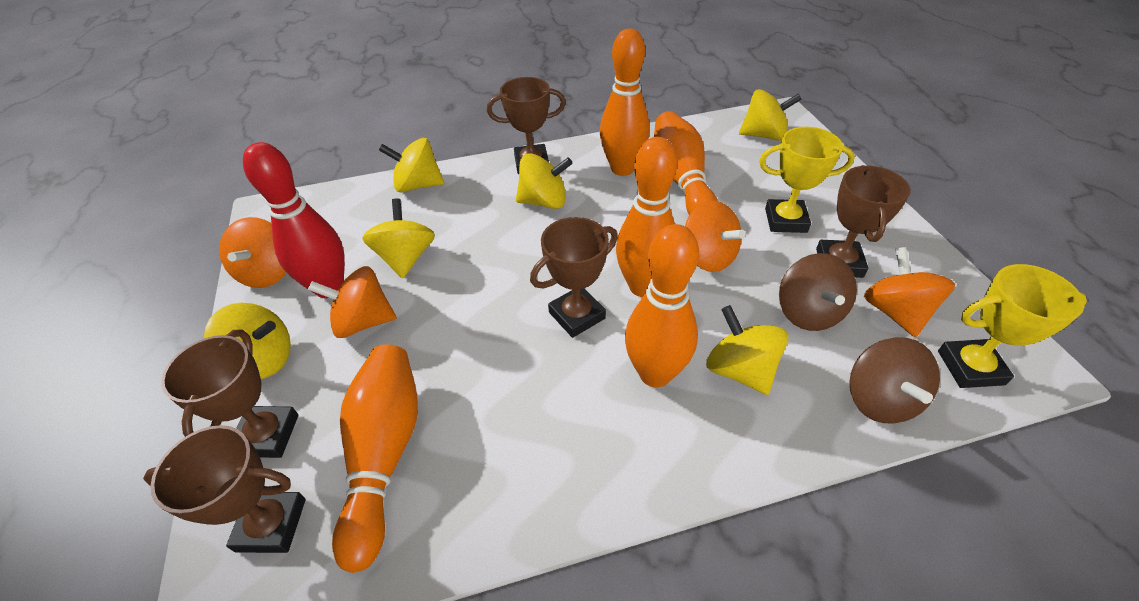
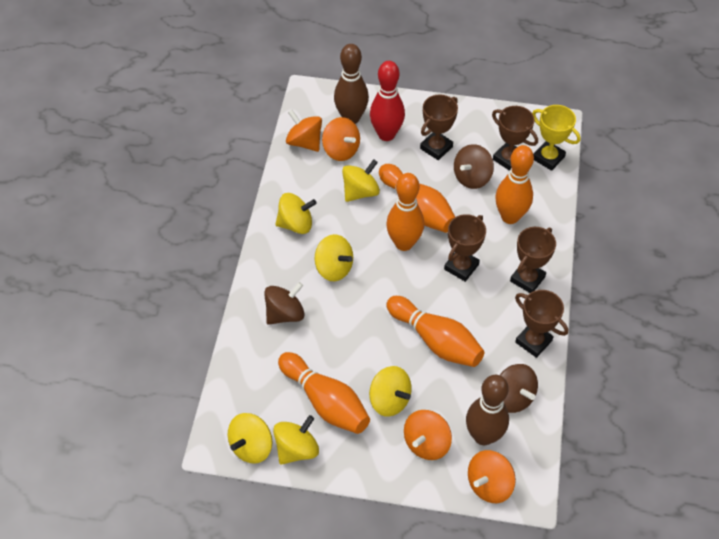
brown bowling pin: none = 0 -> [334,44,369,124] [466,375,509,445] = 2
brown spinning top: [779,253,857,331] [849,337,940,423] = 2 -> [264,282,304,325] [454,144,494,189] [500,364,538,413] = 3
yellow trophy: [759,127,855,233] [938,264,1087,388] = 2 -> [532,105,581,171] = 1

